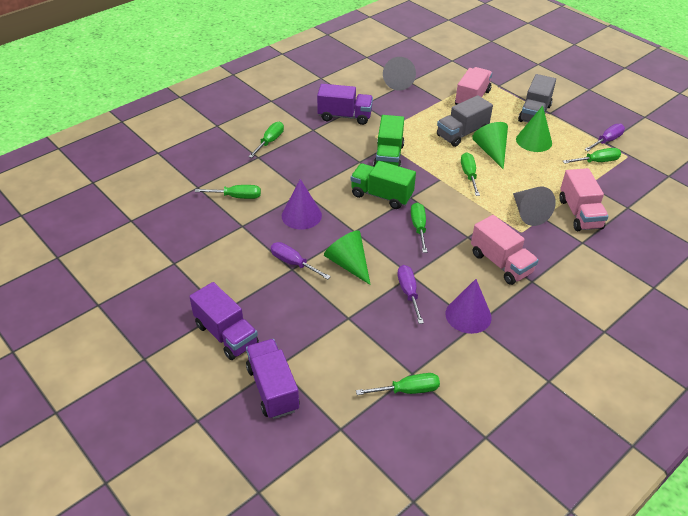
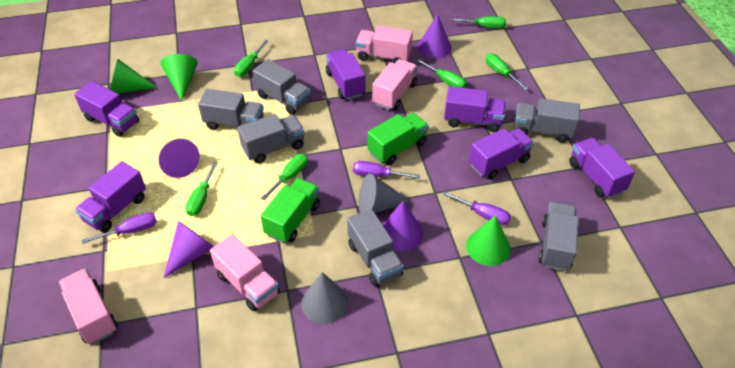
grey truck: [437,95,493,147] [518,74,556,123] = 2 -> [198,89,264,130] [238,114,304,163] [253,59,311,115] [347,209,403,287] [515,98,580,143] [539,202,579,271] = 6
pink truck: [455,67,492,105] [471,215,539,285] [559,168,609,231] = 3 -> [59,268,118,344] [210,234,280,311] [356,26,413,63] [372,59,418,110] = 4
purple cone: [282,179,322,230] [446,279,492,334] = 2 -> [159,139,200,178] [164,221,214,278] [382,201,423,251] [418,14,452,58] = 4
purple truck: [189,282,259,360] [246,339,299,419] [317,84,373,125] = 3 -> [74,81,139,137] [75,161,146,233] [326,49,365,100] [444,86,506,132] [469,128,534,180] [569,138,635,198] = 6

